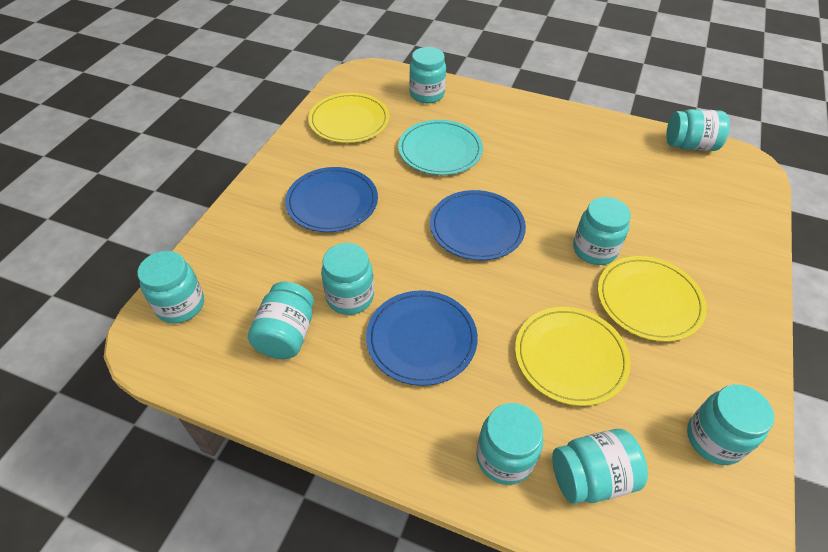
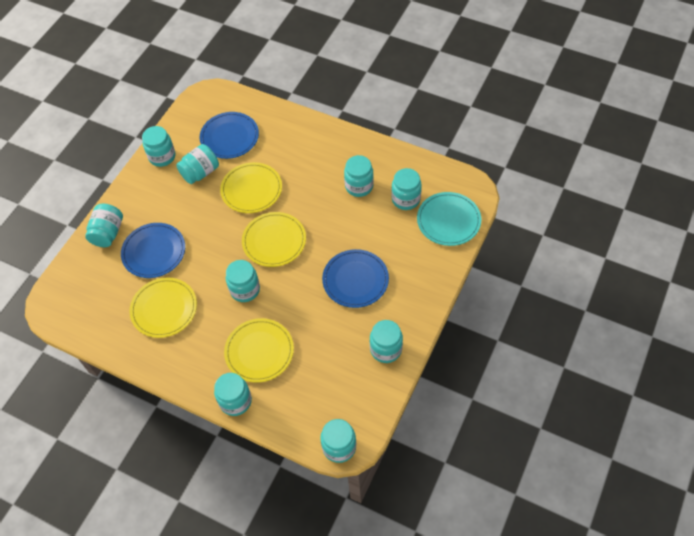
yellow plate: [308,93,390,143] [515,307,631,406] [598,256,707,342] = 3 -> [129,278,197,338] [220,162,282,213] [224,318,294,383] [242,212,306,267] = 4

